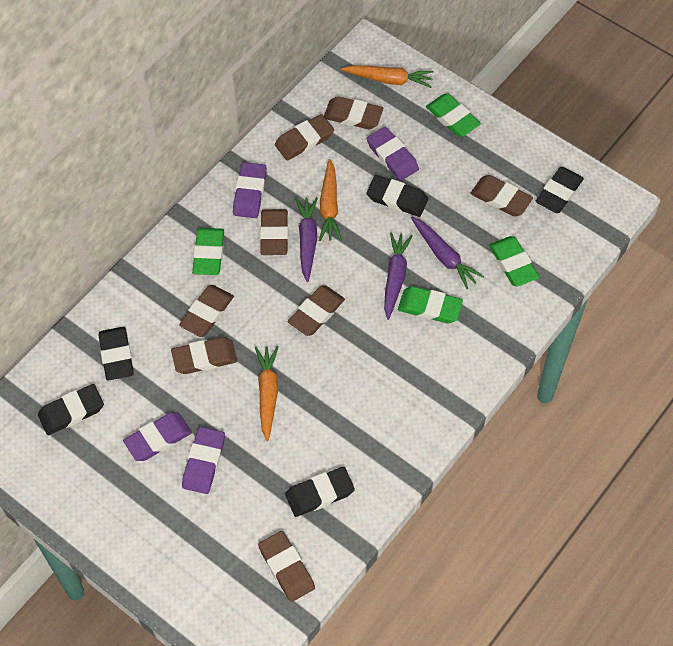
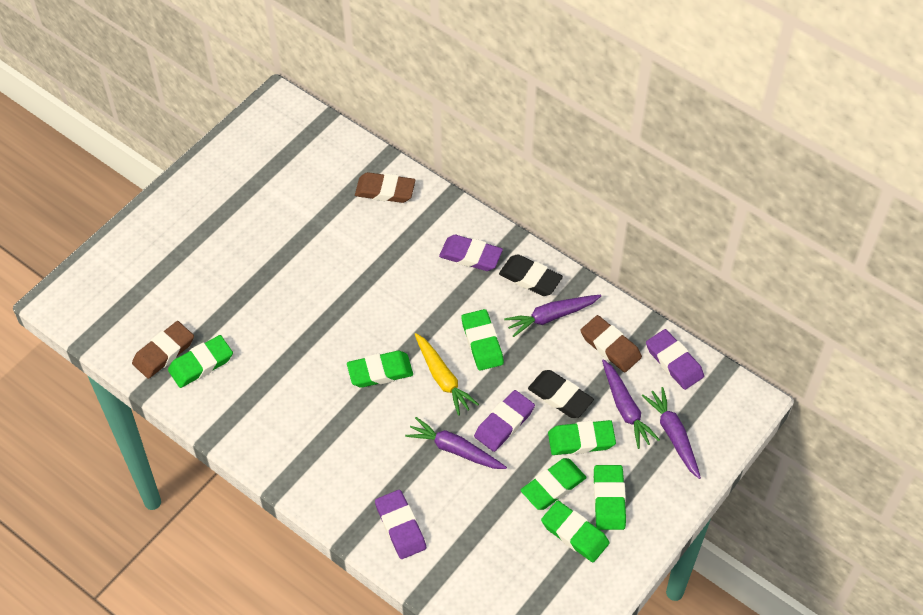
black eraser: [38,384,104,435] [99,327,134,381] [285,467,355,517] [366,175,428,217] [536,167,584,213] = 5 -> [499,254,563,296] [528,370,594,418] = 2
brown eraser: [171,337,237,374] [179,285,234,337] [258,531,315,602] [260,209,288,255] [275,114,334,160] [288,285,345,336] [324,96,383,129] [470,175,533,216] = 8 -> [132,321,194,379] [355,172,415,203] [580,315,642,372] = 3
green eraser: [192,228,224,275] [398,286,463,323] [426,93,481,137] [489,236,539,287] = 4 -> [168,335,233,388] [347,351,413,388] [461,309,504,371] [520,458,587,510] [541,501,609,562] [548,420,616,455] [594,465,626,530] = 7
orange carrot: [255,346,278,441] [319,159,342,241] [341,65,434,88] = 3 -> none = 0
purple carrot: [295,197,318,282] [384,232,413,320] [411,217,484,289] = 3 -> [405,417,507,469] [504,295,601,337] [602,359,660,449] [642,387,701,479] = 4
yellow carrot: none = 0 -> [415,333,479,416] = 1

